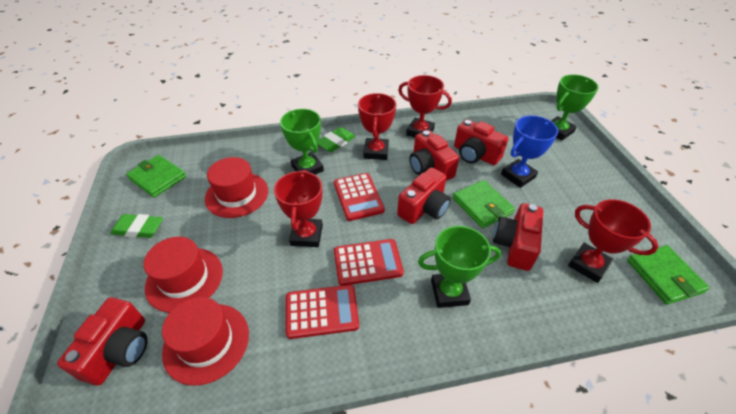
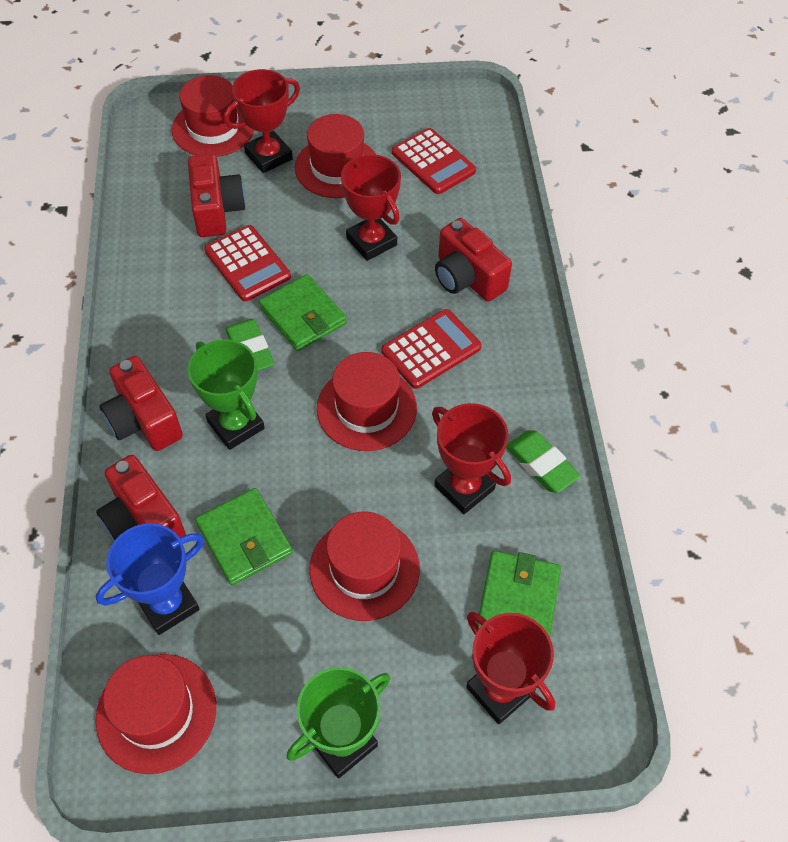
green trophy: [280,109,324,175] [418,226,501,308] [551,74,598,141] = 3 -> [188,339,265,450] [287,667,391,778] = 2
red camera: [57,297,148,386] [397,167,451,224] [409,130,459,181] [454,119,508,165] [493,203,543,271] = 5 -> [96,455,186,541] [100,356,183,451] [188,154,246,237] [435,218,512,301] = 4
red hat: [144,237,223,313] [162,297,249,386] [205,157,268,218] = 3 -> [95,654,216,774] [172,75,254,157] [295,114,376,198] [309,512,420,621] [317,352,417,451] = 5

